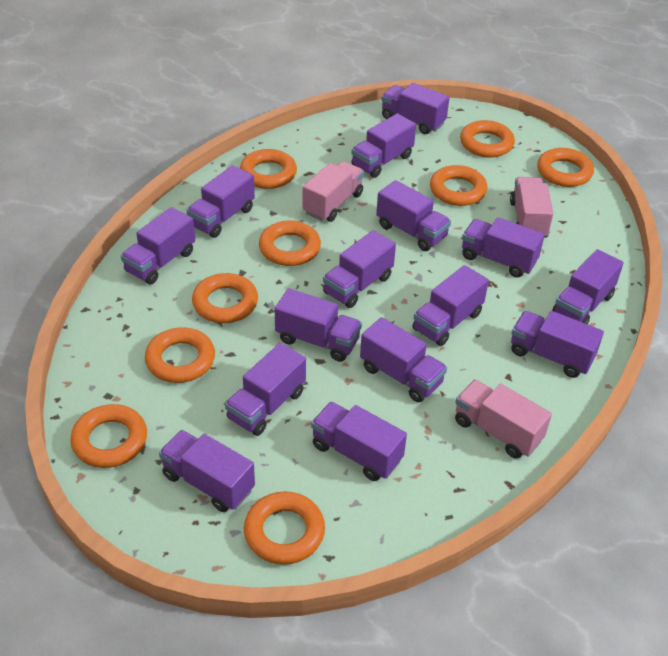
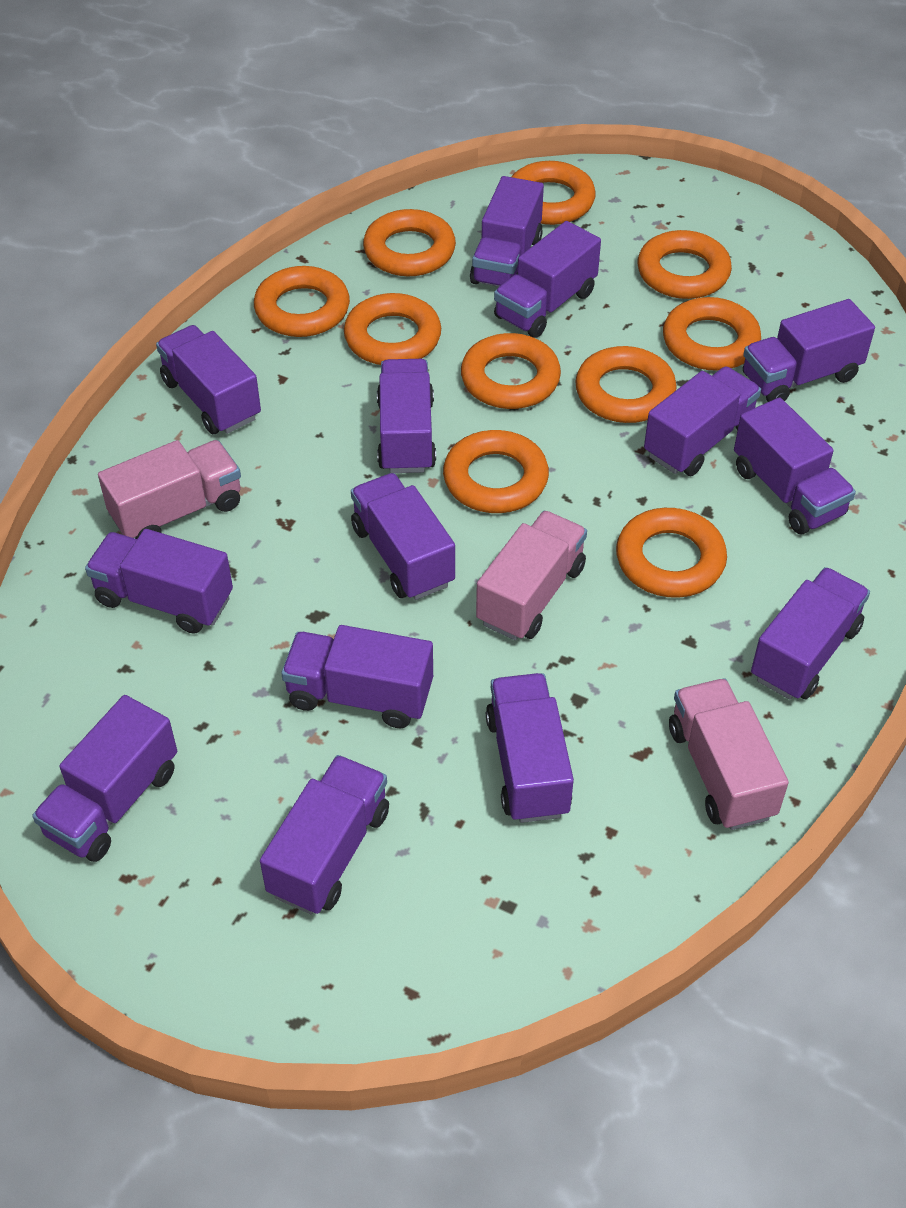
orange ring: [70,404,147,468] [145,327,215,383] [192,273,258,323] [240,149,297,189] [244,491,325,565] [259,221,321,266] [430,165,487,206] [460,120,515,157] [537,148,594,187] = 9 -> [254,266,350,337] [344,293,441,365] [363,209,456,276] [443,430,549,513] [461,333,561,409] [511,161,596,225] [575,346,677,423] [616,508,727,598] [638,230,732,299] [663,297,761,371] = 10
purple truck: [121,207,195,284] [159,430,255,512] [187,165,255,238] [225,343,306,436] [275,288,362,362] [311,402,407,481] [323,230,396,308] [351,113,416,178] [360,317,447,402] [376,180,451,251] [381,83,450,134] [412,265,489,346] [462,217,545,277] [511,311,604,378] [552,249,624,324] = 15 -> [32,695,177,862] [85,529,233,634] [156,325,261,434] [260,755,389,915] [281,625,433,728] [351,473,455,600] [377,359,436,473] [470,176,544,287] [486,673,574,823] [494,221,601,338] [644,366,761,476] [734,397,856,534] [743,299,875,402] [751,567,870,700] = 14

